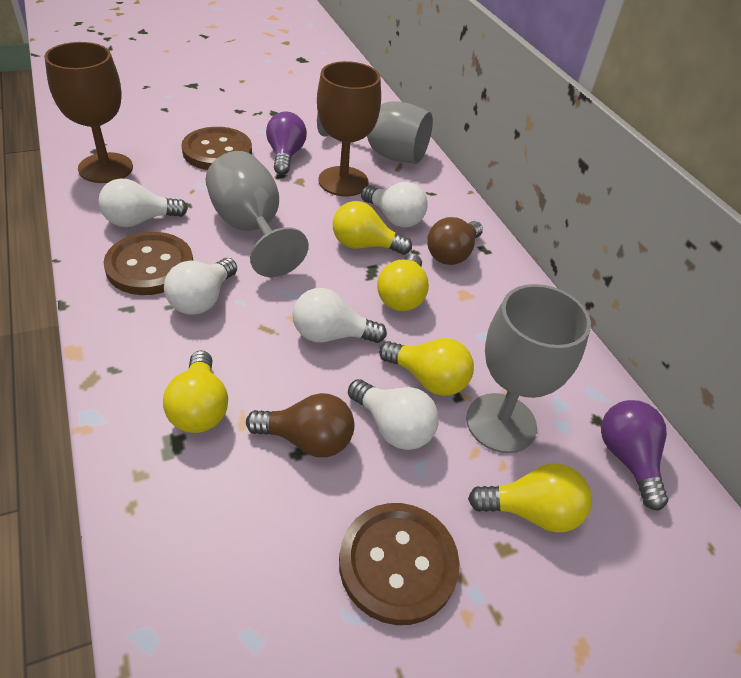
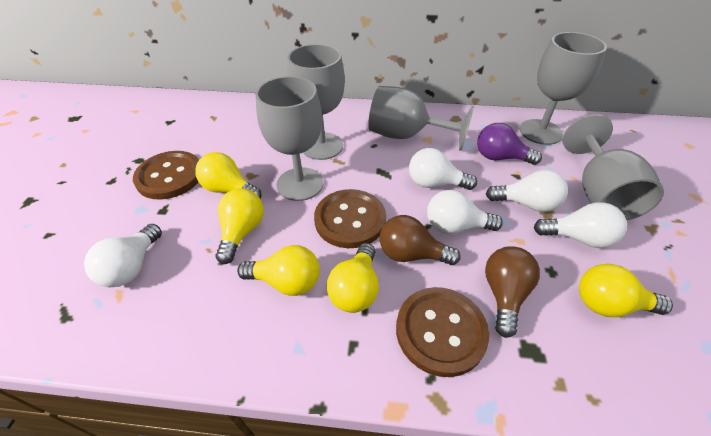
brown goblet: [44,42,133,183] [317,61,381,196] = 2 -> none = 0
grey goblet: [206,151,309,277] [317,101,433,164] [466,284,591,453] = 3 -> [255,76,324,201] [287,44,345,160] [368,86,474,151] [520,32,607,145] [563,114,664,220] = 5
purple light bulb: [266,112,307,175] [601,400,668,511] = 2 -> [477,123,542,165] = 1

